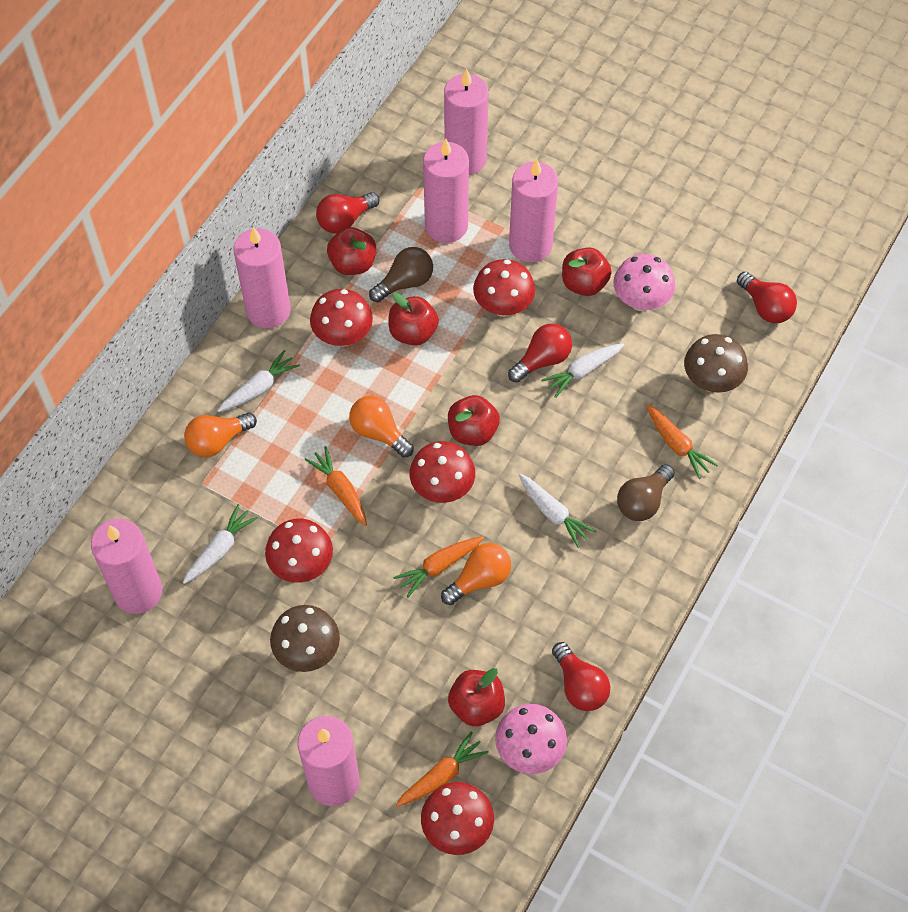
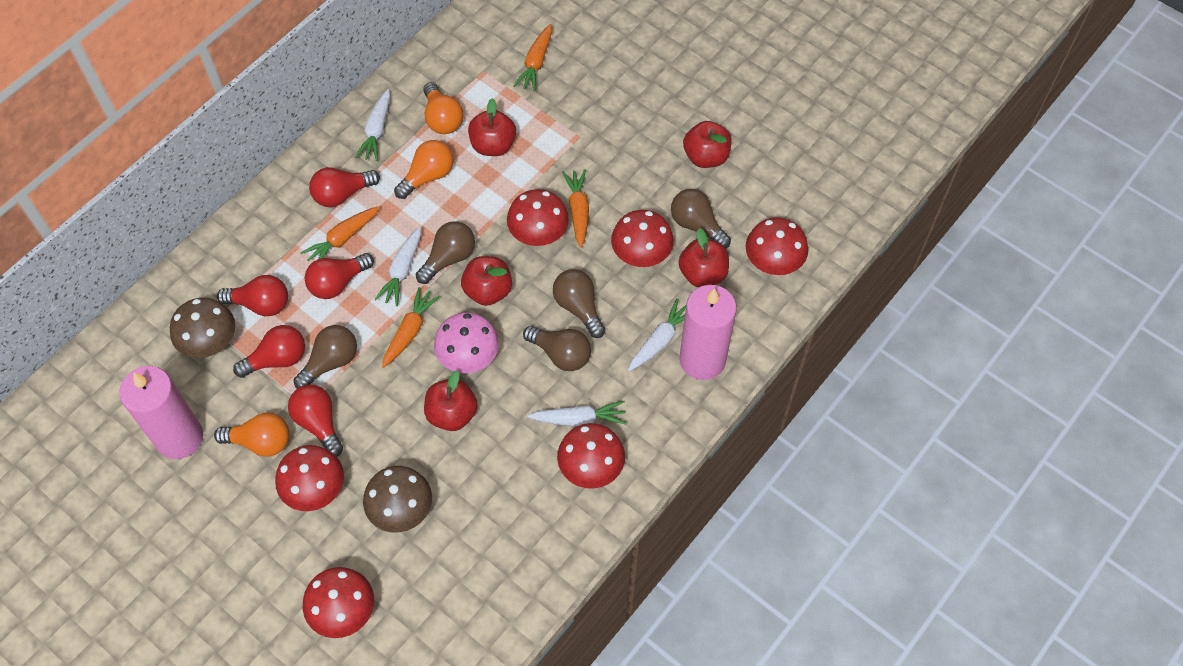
brown light bulb: [369,247,433,302] [617,464,675,521] = 2 -> [294,325,357,389] [416,221,475,284] [523,326,591,371] [553,269,605,338] [671,189,731,248] = 5
pink candle: [91,519,162,614] [234,227,291,328] [298,716,360,806] [423,139,469,243] [444,69,489,175] [509,159,558,262] = 6 -> [119,366,203,459] [680,285,736,380] = 2
pink mushroom: [495,704,567,774] [613,254,675,311] = 2 -> [434,312,499,373] = 1
red light bulb: [316,192,380,234] [508,324,572,383] [552,642,610,711] [737,272,797,323] = 4 -> [217,275,288,316] [233,325,305,378] [288,385,343,457] [305,253,374,299] [309,167,380,207] = 5
red mushroom: [265,519,333,583] [310,289,373,347] [410,441,475,503] [421,782,494,855] [473,259,535,317] = 5 -> [275,445,344,511] [303,567,374,638] [507,189,569,246] [557,423,625,489] [611,210,674,267] [746,217,808,275] = 6

